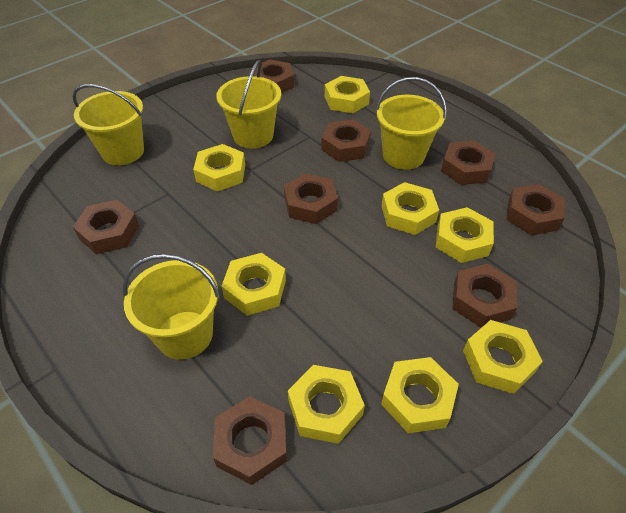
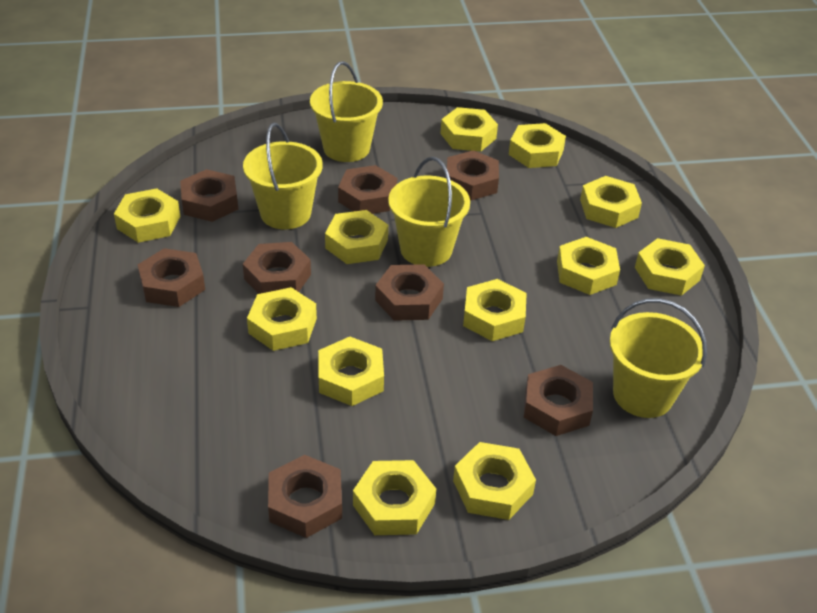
yellow nut: [193,144,245,192] [221,253,286,316] [288,365,365,444] [325,76,370,113] [381,357,459,433] [382,182,439,235] [436,207,494,263] [463,320,543,394] = 8 -> [114,188,180,243] [247,287,317,351] [318,337,384,406] [325,210,388,264] [353,460,436,535] [440,107,498,152] [453,442,536,520] [463,279,527,341] [509,123,566,168] [557,237,620,295] [580,176,642,228] [635,238,705,296] = 12

